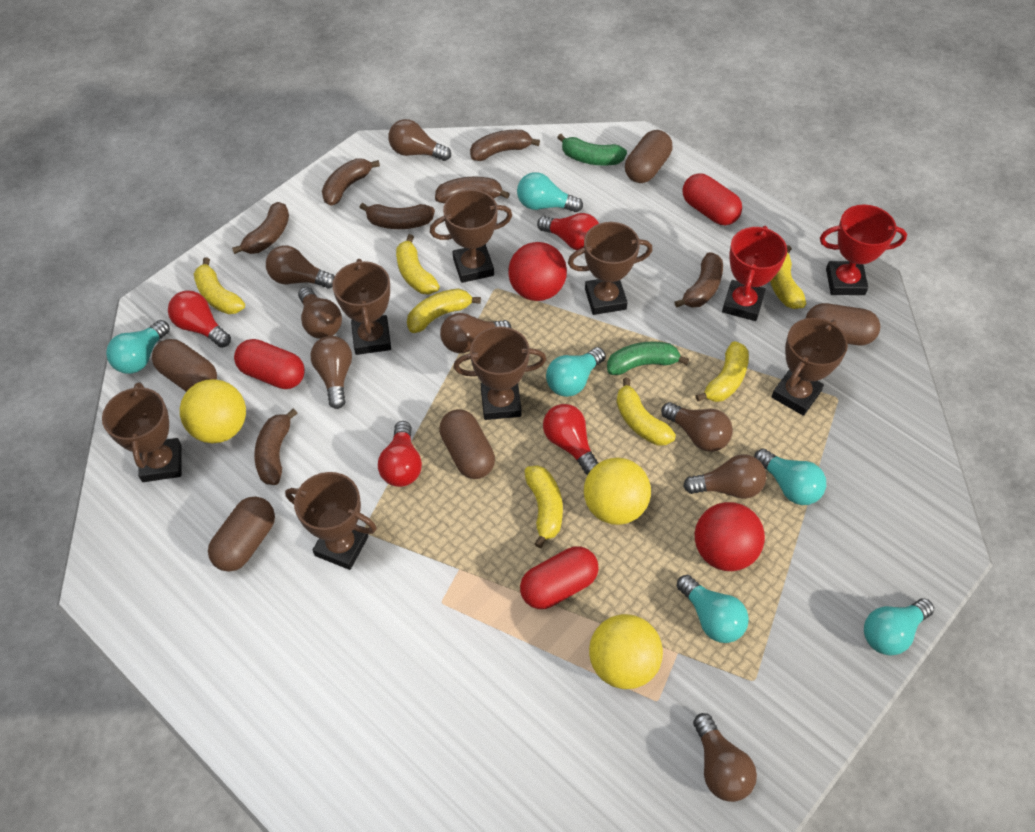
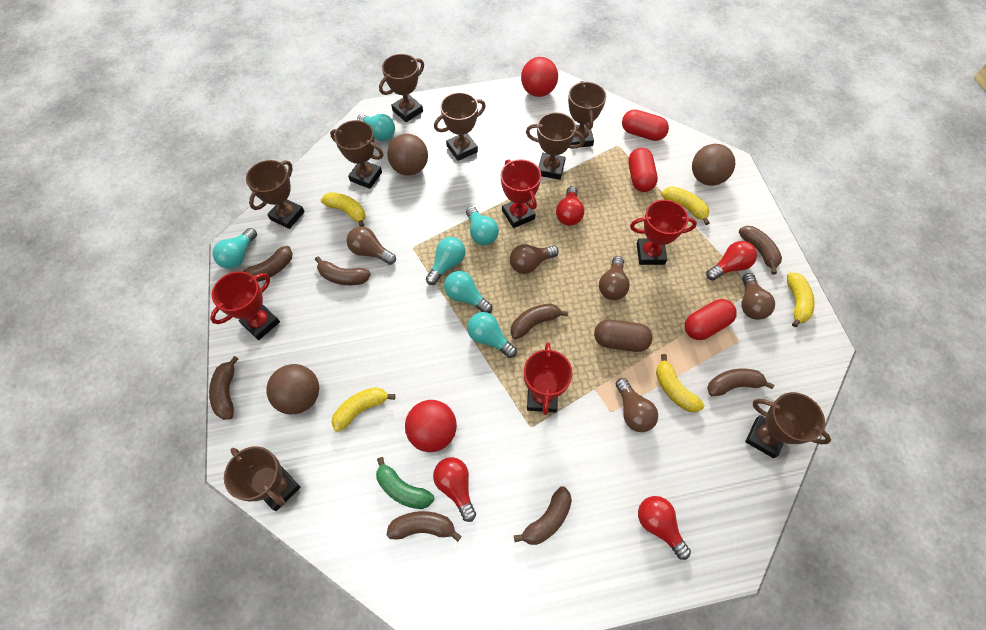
brown ball: none = 0 -> [266,364,319,414] [387,134,428,176] [692,144,735,186] = 3
brown banana: [232,202,289,254] [254,409,297,485] [322,158,380,206] [359,203,435,229] [435,176,510,204] [470,130,540,161] [674,252,723,308] = 7 -> [209,356,238,420] [243,246,293,282] [315,256,371,285] [386,511,462,542] [510,303,568,339] [514,487,572,545] [707,369,774,396] [739,226,782,275] = 8
brown capsule: [152,339,217,392] [208,496,275,572] [439,409,495,479] [625,130,672,183] [806,303,880,345] = 5 -> [594,320,653,352] = 1
brown light bulb: [266,245,335,289] [298,287,342,339] [310,336,352,409] [388,119,451,161] [440,313,512,353] [661,402,733,452] [683,454,766,499] [693,713,757,802] = 8 -> [347,226,396,265] [510,244,559,274] [599,256,630,300] [616,378,658,432] [742,273,775,320] = 5
brown trophy: [102,382,182,482] [285,472,377,570] [332,259,391,355] [430,190,512,283] [453,327,546,420] [568,222,653,315] [771,318,848,416] = 7 -> [224,446,301,511] [246,160,304,229] [330,120,384,189] [379,54,424,122] [434,92,486,161] [526,112,585,180] [568,81,606,147] [745,392,831,458] = 8
green banana: [557,134,627,166] [607,341,689,375] = 2 -> [376,457,434,509] = 1
red trophy: [722,226,787,321] [820,205,907,295] = 2 -> [210,271,280,340] [501,159,541,228] [524,342,573,415] [630,200,697,265] = 4
yellow ball: [180,379,246,443] [584,457,651,525] [589,614,663,689] = 3 -> none = 0
yellow banana: [194,257,245,314] [396,234,440,294] [407,288,481,333] [524,465,563,548] [616,378,676,445] [696,341,749,402] [770,245,806,309] = 7 -> [321,192,365,227] [332,387,395,432] [656,354,704,412] [661,187,710,225] [787,273,815,327] = 5

